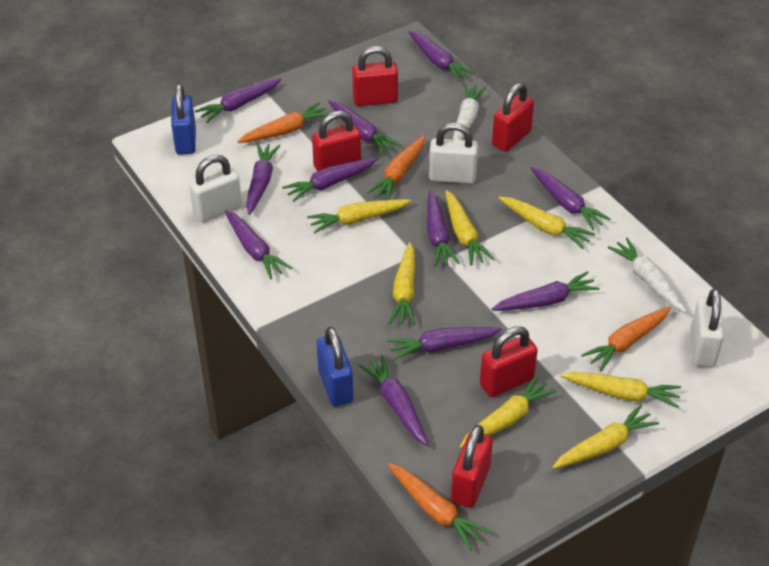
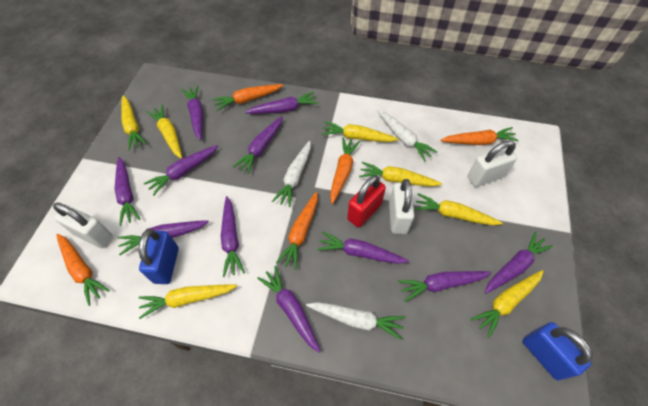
orange carrot: [237,102,328,143] [367,136,425,200] [388,463,491,551] [581,306,671,372] = 4 -> [56,234,110,306] [212,84,283,111] [276,192,318,270] [330,138,360,204] [441,127,519,145] = 5
red padlock: [312,111,361,171] [352,46,398,106] [451,425,493,508] [480,326,538,397] [492,83,534,152] = 5 -> [347,175,386,227] = 1
white carrot: [453,83,487,140] [608,238,687,313] = 2 -> [272,141,311,207] [306,302,405,340] [377,110,437,161] = 3

